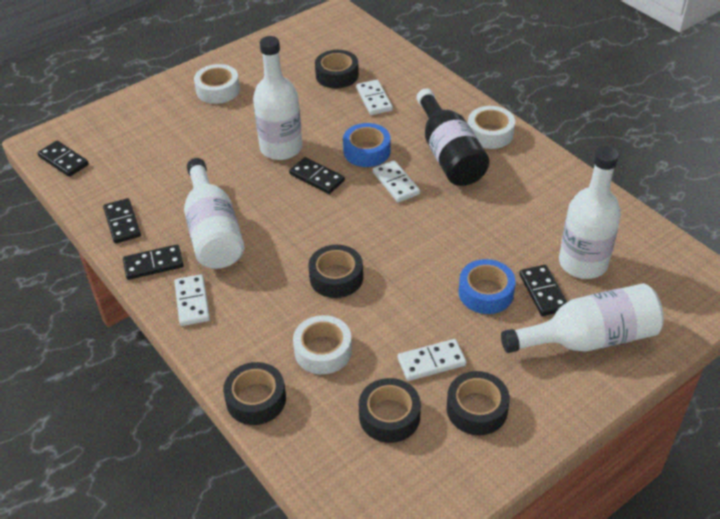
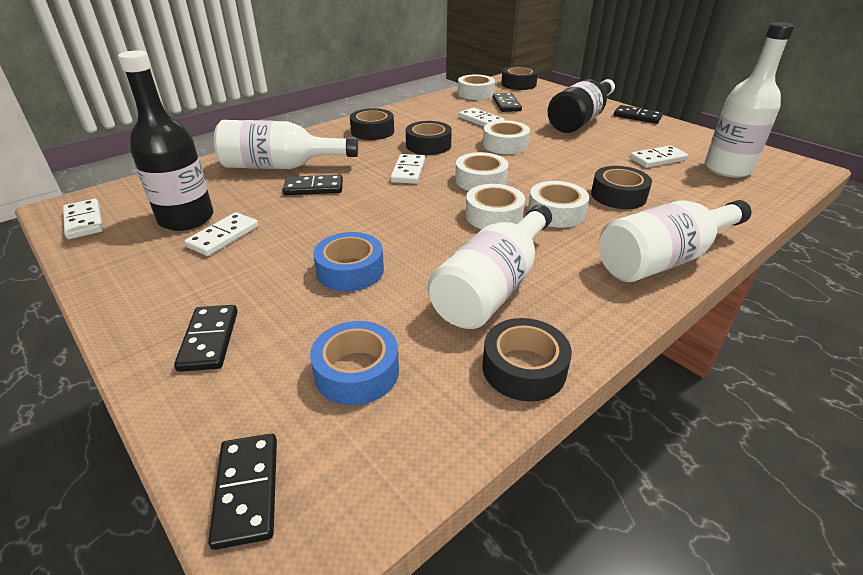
black bottle: [416,88,490,186] = 1 -> [118,50,214,231] [548,79,615,133] = 2
white domino: [174,274,210,326] [356,80,393,115] [373,160,420,202] [398,339,467,381] = 4 -> [63,199,103,239] [184,212,258,256] [390,154,425,184] [459,107,505,127] [630,145,688,168] = 5
white tape: [194,64,240,104] [293,315,352,375] [468,106,515,149] = 3 -> [455,152,509,191] [458,75,495,100] [465,184,525,229] [483,120,530,154] [528,181,589,228] = 5

